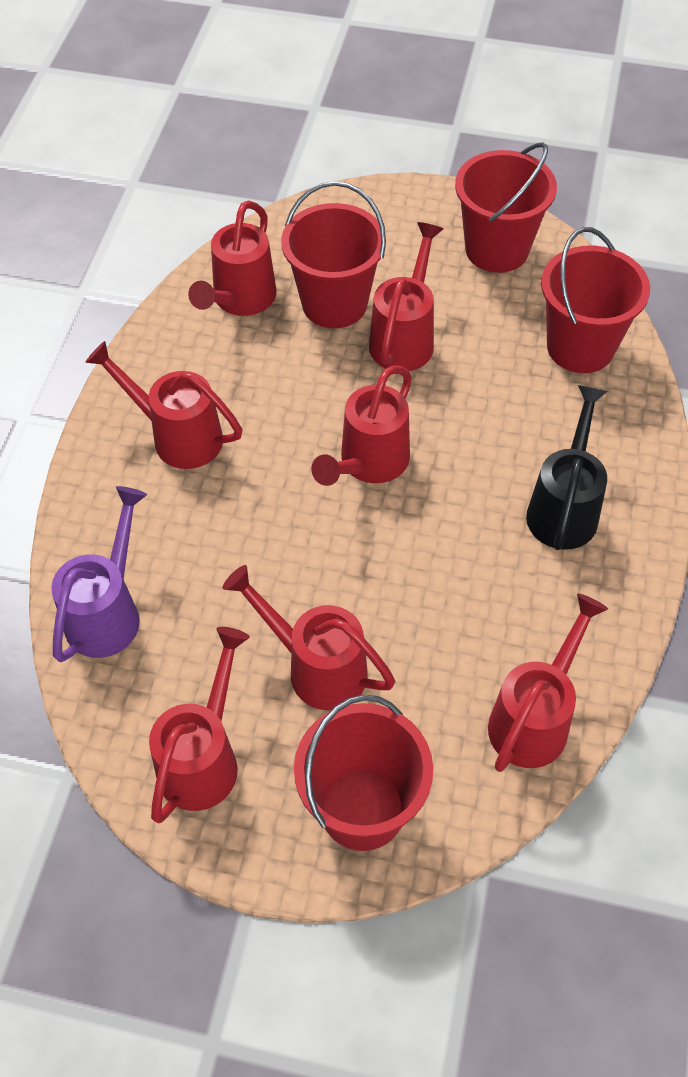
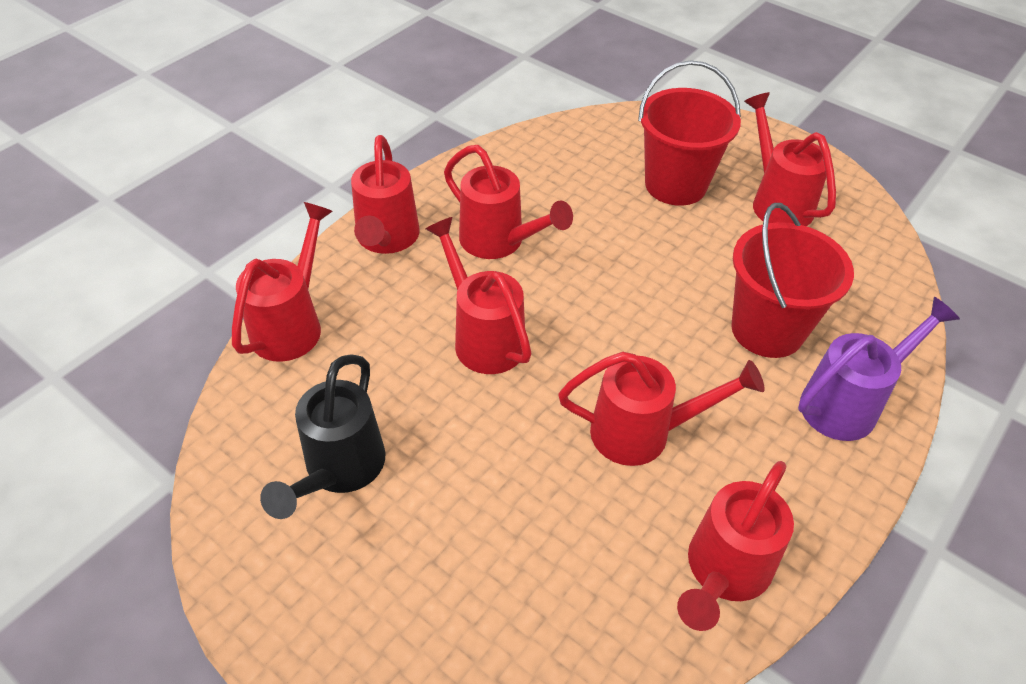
red bucket: [281,181,386,328] [294,695,433,851] [455,142,557,273] [541,227,650,373] = 4 -> [638,60,741,206] [731,203,854,358] = 2

